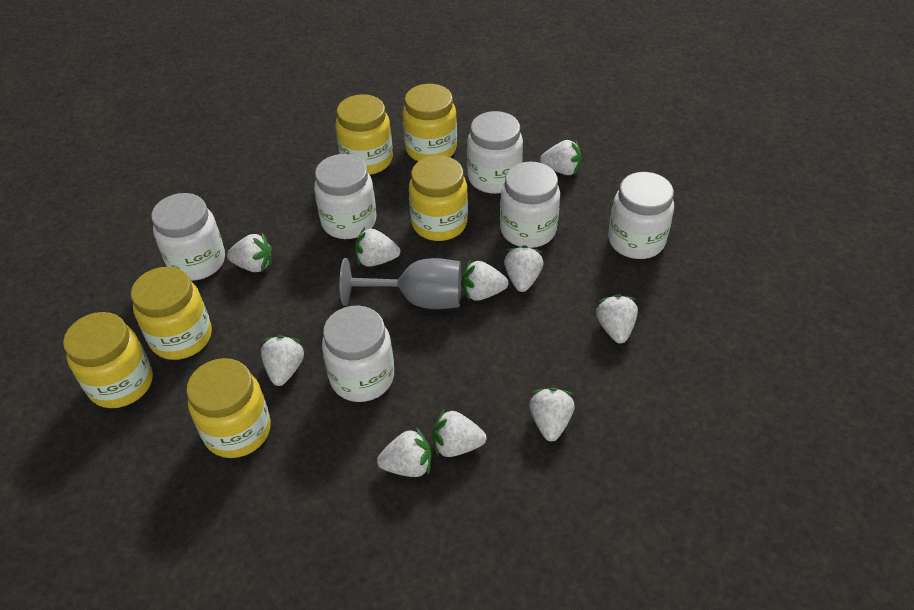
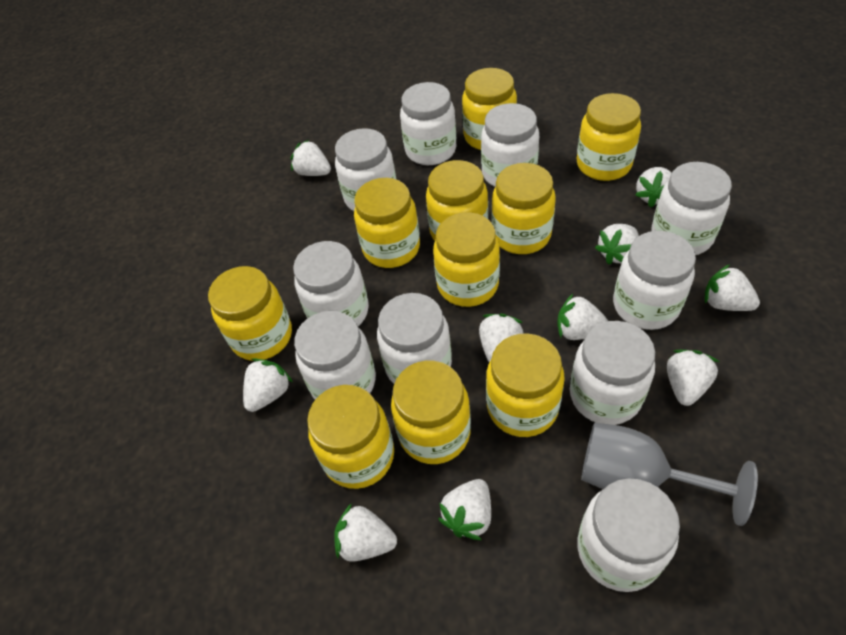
white jar: [151,193,225,281] [314,154,376,239] [322,306,394,402] [467,111,523,194] [500,162,560,248] [608,172,674,259] = 6 -> [293,241,369,326] [294,311,376,400] [335,128,396,211] [377,293,452,384] [400,82,456,165] [481,103,539,187] [570,321,655,425] [577,478,680,592] [613,231,696,330] [651,162,732,255] = 10
yellow jar: [63,312,153,408] [131,267,212,360] [186,358,271,458] [335,94,393,175] [402,84,457,161] [409,155,468,241] = 6 -> [208,266,292,361] [307,385,394,489] [354,178,420,268] [391,361,471,464] [426,160,488,241] [433,212,500,307] [462,68,517,150] [486,333,565,437] [492,163,556,254] [577,93,641,181] = 10

